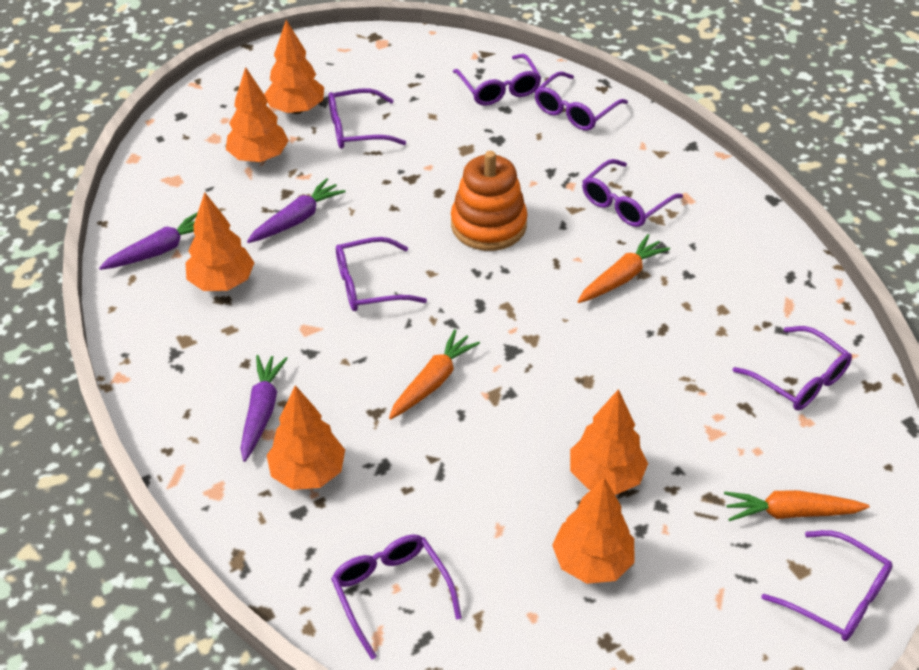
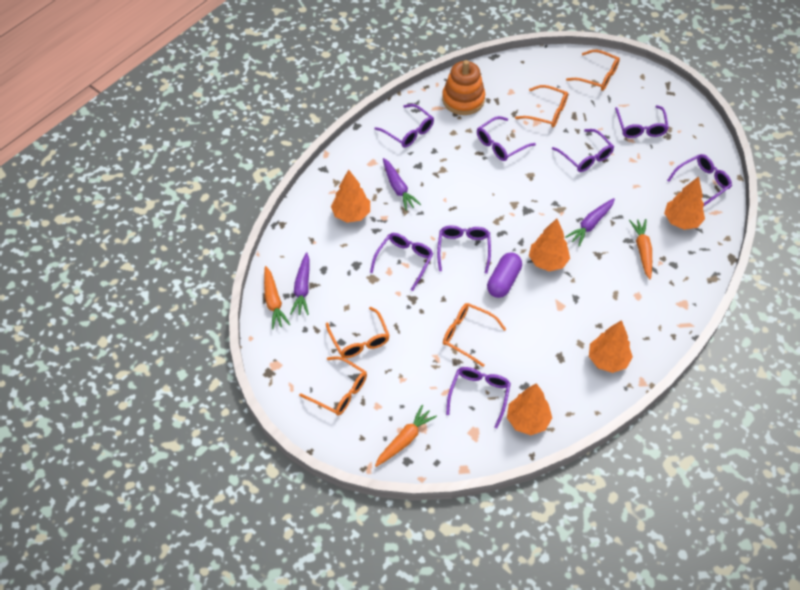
orange glasses: none = 0 -> [299,356,367,416] [326,307,390,358] [443,303,506,367] [515,85,568,128] [566,50,620,91] = 5
orange tree: [186,192,255,291] [226,67,289,162] [264,20,324,114] [267,385,345,490] [552,477,635,584] [570,389,648,495] = 6 -> [331,170,370,223] [507,383,552,435] [529,218,570,271] [589,320,633,373] [664,176,705,230] = 5
purple capsule: none = 0 -> [487,253,522,298] = 1

